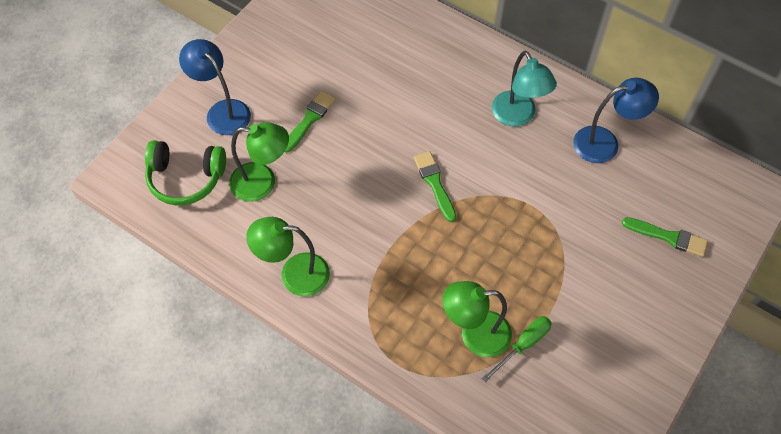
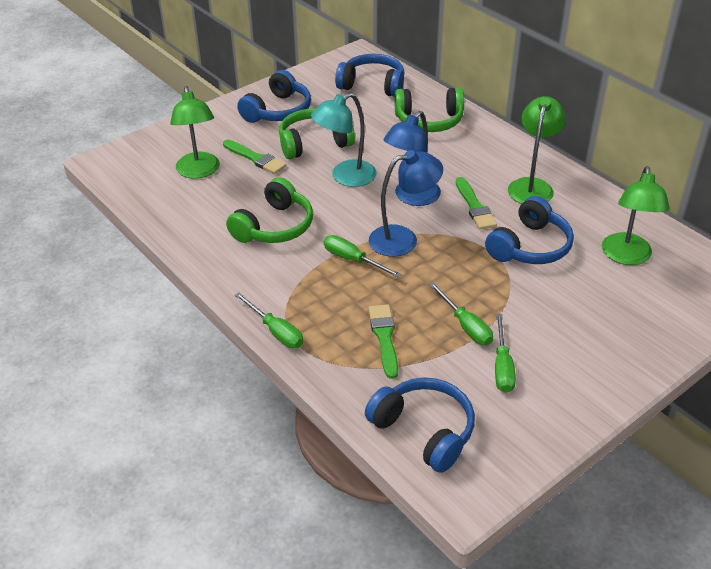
blue headphones: none = 0 -> [237,70,311,123] [335,54,404,97] [365,377,475,473] [485,196,574,264] = 4
green headphones: [145,140,226,205] = 1 -> [226,177,313,243] [279,108,355,159] [395,88,464,132] = 3
green screwdriver: [482,316,552,383] = 1 -> [235,292,303,348] [324,235,402,278] [429,282,493,345] [495,314,516,393] = 4

